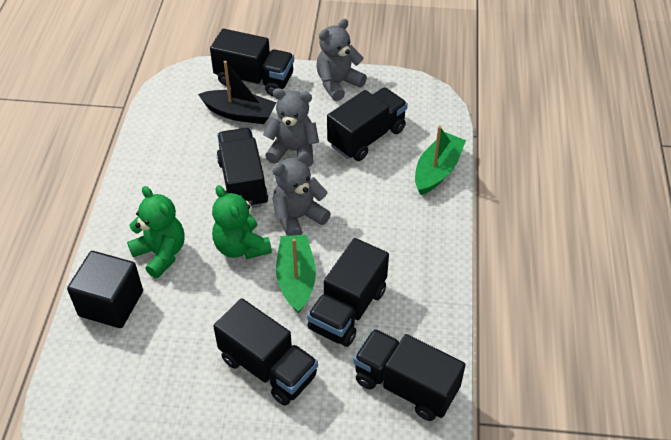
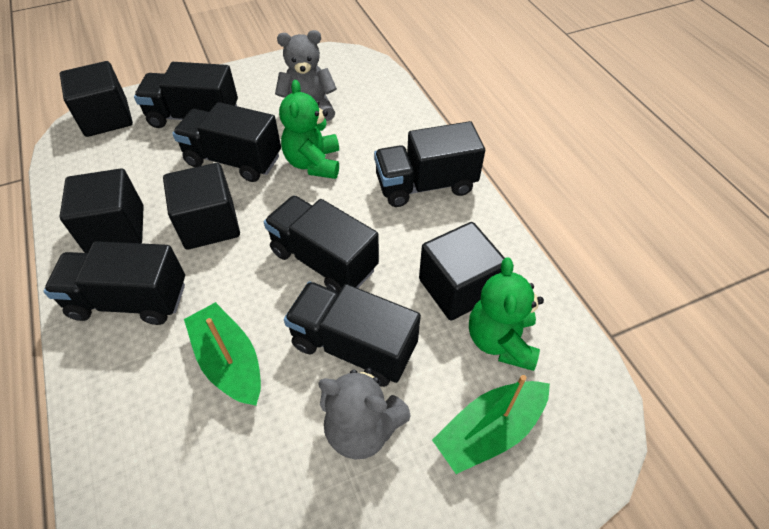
black boat: [198,61,277,124] = 1 -> none = 0
black cube: [67,251,143,328] = 1 -> [59,168,144,253] [60,61,133,137] [163,163,240,250] [419,222,504,320] = 4
grey teddy bear: [263,88,319,167] [273,151,331,236] [316,19,367,101] = 3 -> [275,30,337,121] [318,367,411,459] = 2

